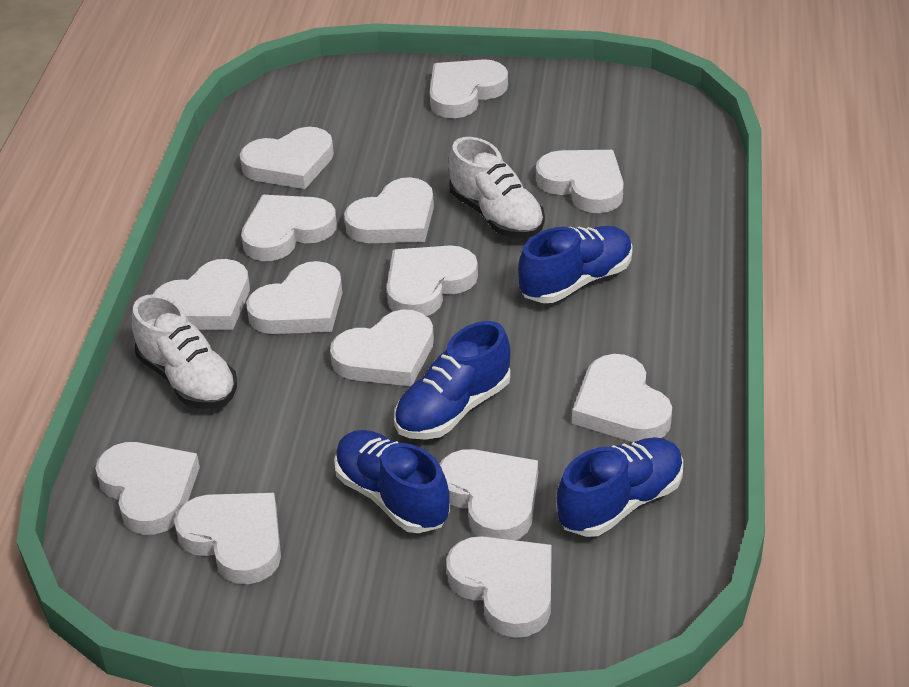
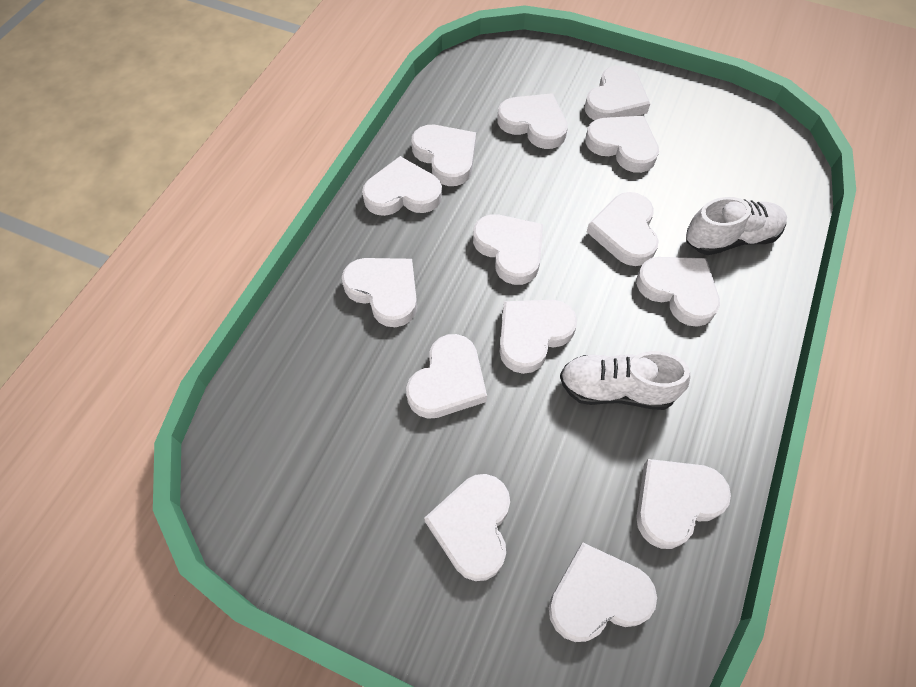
blue shoe: [334,430,450,533] [394,321,511,440] [518,226,633,303] [557,437,683,537] = 4 -> none = 0

